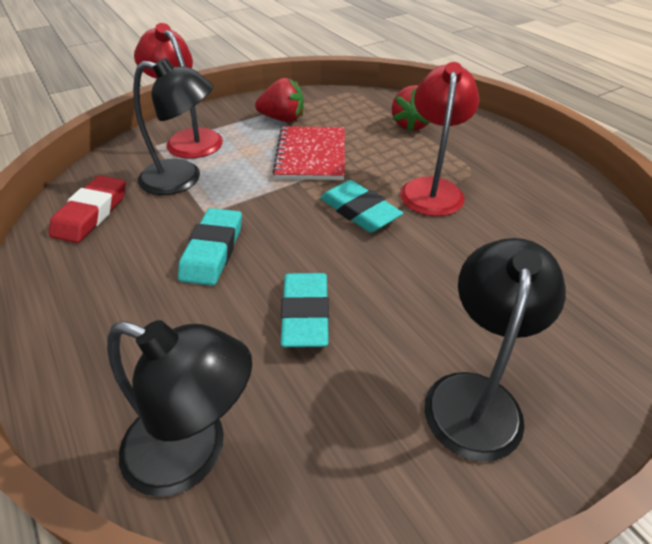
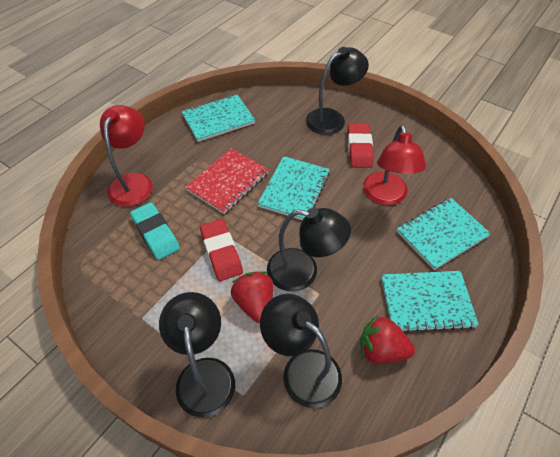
black lamp: [107,320,252,497] [133,58,213,195] [424,238,566,462] = 3 -> [159,292,235,418] [260,294,342,408] [267,208,351,292] [306,47,369,135] = 4
red eraser: [49,175,126,243] = 1 -> [200,219,243,281] [347,123,374,168] = 2
turquoise eraser: [178,208,242,286] [281,273,329,347] [320,180,403,233] = 3 -> [130,202,180,260] = 1
turquoise notebook: none = 0 -> [182,94,255,142] [257,156,330,220] [381,271,479,332] [396,198,491,270] = 4

